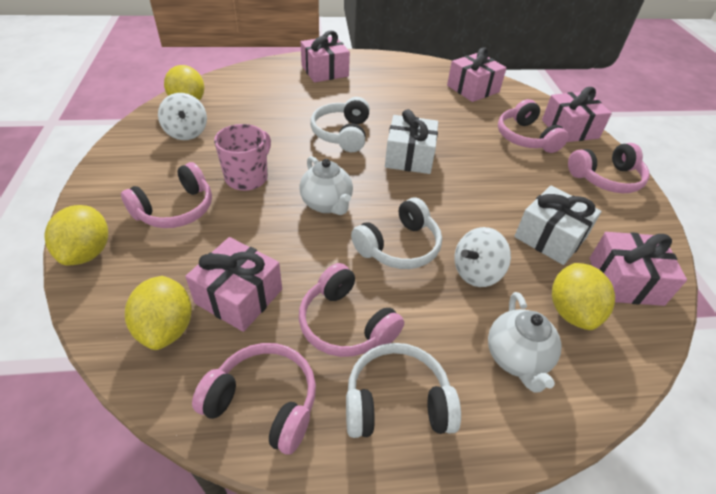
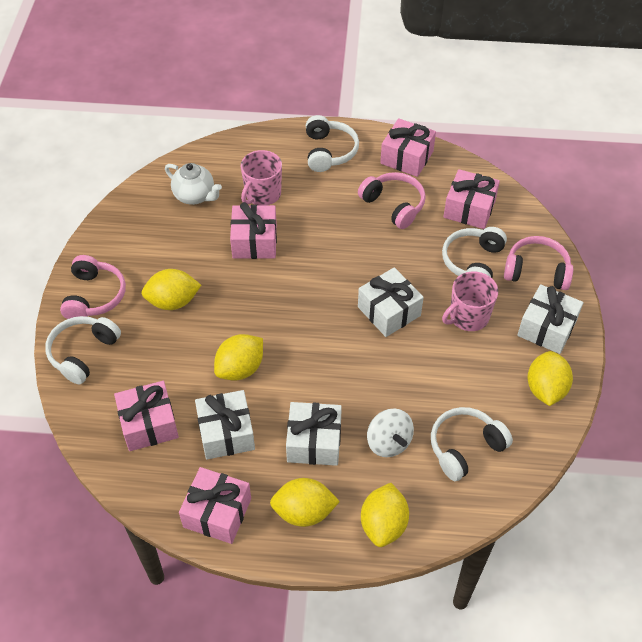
pink headphones: [121,162,212,228] [192,343,316,454] [299,263,404,357] [498,99,569,153] [568,143,649,193] = 5 -> [60,255,126,319] [358,172,426,229] [504,236,573,290] = 3
pink mug: [214,124,271,191] = 1 -> [241,150,282,205] [442,271,498,331] = 2
white gift: [385,109,438,174] [514,185,602,265] = 2 -> [195,390,255,459] [286,402,342,466] [358,267,424,337] [517,284,583,354] = 4
white headphones: [310,97,370,152] [346,343,461,438] [351,198,442,269] = 3 -> [45,316,121,384] [306,115,359,172] [431,407,513,481] [442,227,507,278] = 4
white spinning top: [158,93,207,140] [454,227,511,287] = 2 -> [367,409,414,457] = 1
white teapot: [299,156,353,215] [488,292,562,392] = 2 -> [165,163,222,205] = 1
yellow lemon: [44,205,108,266] [125,276,192,350] [164,65,204,101] [552,263,615,330] = 4 -> [141,269,201,310] [214,334,263,381] [270,478,340,527] [361,483,409,547] [527,351,573,406] = 5

